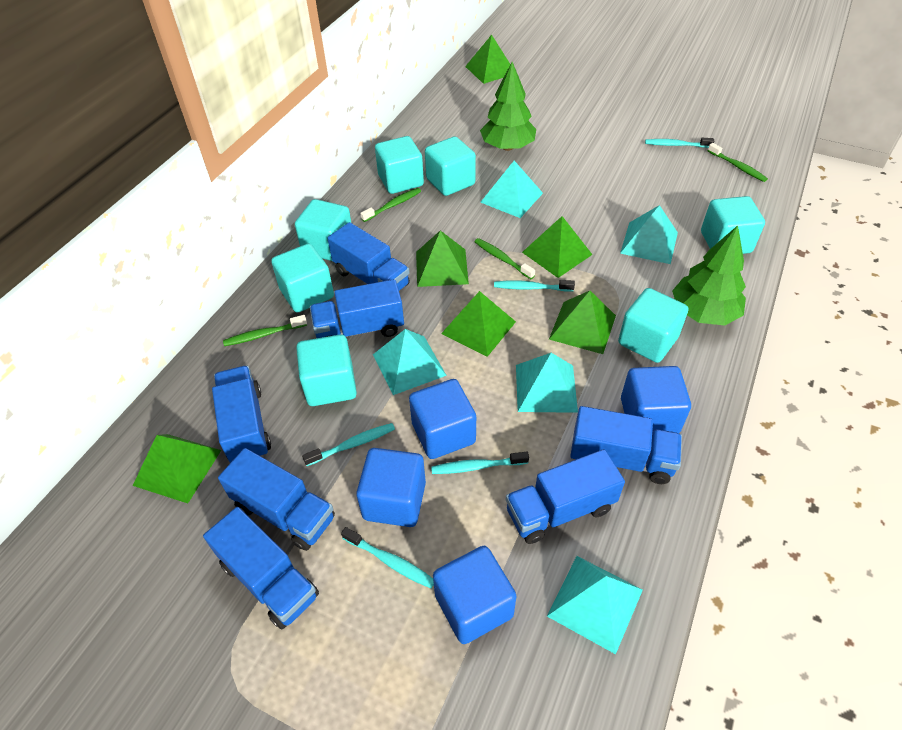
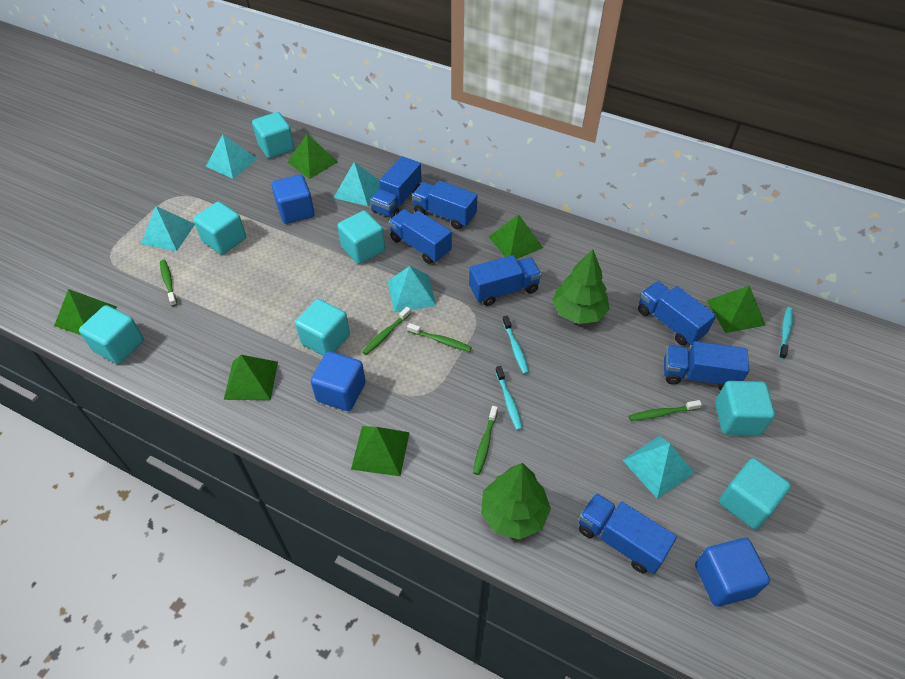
blue cube: [356,448,426,527] [409,379,476,459] [433,546,517,644] [621,366,691,433] = 4 -> [272,175,315,224] [310,351,366,411] [695,538,770,607] = 3
green toothbrush: [223,315,307,346] [360,188,421,222] [475,238,535,279] [708,143,768,182] = 4 -> [160,260,177,306] [362,307,411,355] [407,323,472,352] [473,406,498,475] [629,400,702,421] = 5
turquoise toothbrush: [302,423,395,466] [341,527,434,588] [431,452,529,474] [494,280,575,292] [645,138,714,148] = 5 -> [495,366,523,430] [502,315,529,374] [779,307,793,359] = 3

